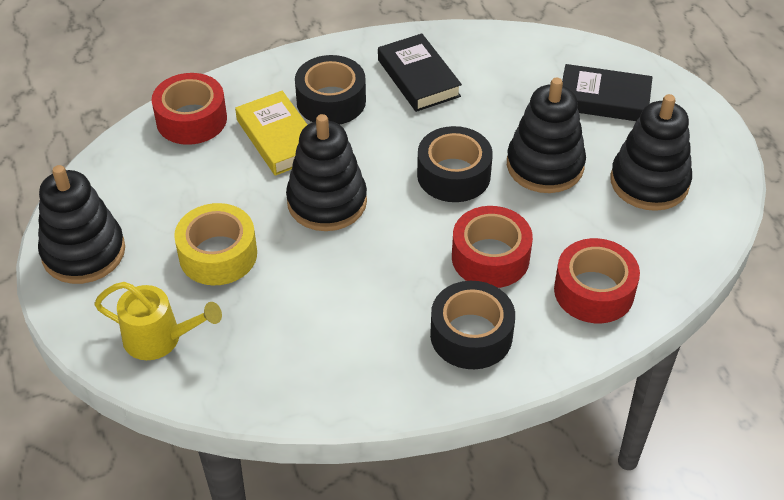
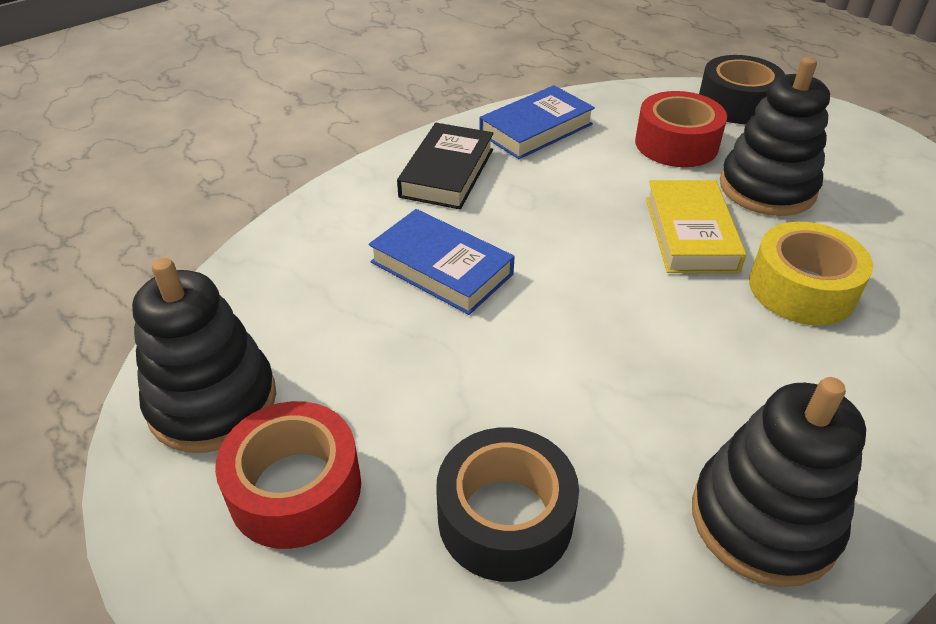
black book: [378,34,462,112] [562,64,653,121] = 2 -> [397,123,494,210] = 1
black stacking toy: [38,165,125,284] [286,114,367,231] [507,78,586,193] [610,94,692,211] = 4 -> [132,258,276,453] [692,377,866,587] [720,57,830,216] = 3
black tape: [295,55,366,125] [417,126,493,202] [430,281,515,369] = 3 -> [436,427,579,582] [699,55,785,124] = 2
blue book: none = 0 -> [369,209,515,315] [479,85,595,159] = 2
red tape: [152,73,227,145] [452,206,533,288] [554,238,640,323] = 3 -> [215,401,361,549] [635,91,727,167] = 2
yellow watering can: [94,282,222,360] = 1 -> none = 0

